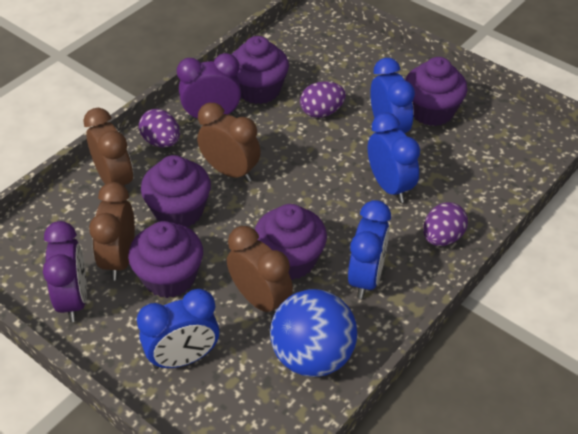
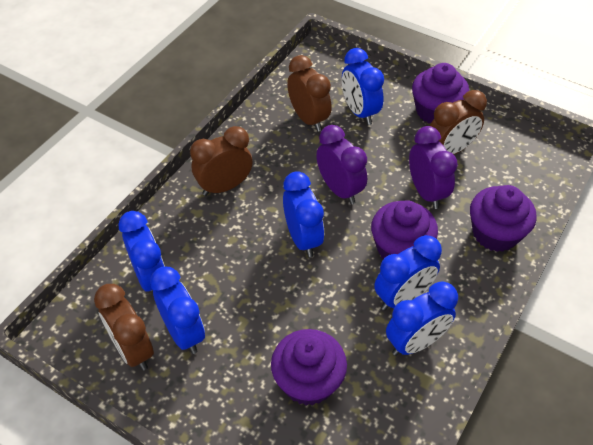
blue ball: [270,289,357,377] = 1 -> none = 0
blue clock: [137,289,219,369] [348,200,391,299] [368,113,420,203] [370,58,415,133] = 4 -> [118,211,165,291] [150,266,205,354] [283,171,324,257] [342,48,384,125] [374,235,442,310] [386,281,458,356] = 6
purple cupcake: [128,221,203,298] [141,155,211,227] [232,36,289,104] [255,204,327,280] [405,57,467,126] = 5 -> [271,329,347,405] [371,200,438,259] [412,63,469,123] [470,185,537,252] = 4
purple egg: [139,109,180,148] [300,81,346,118] [423,202,468,246] = 3 -> none = 0

